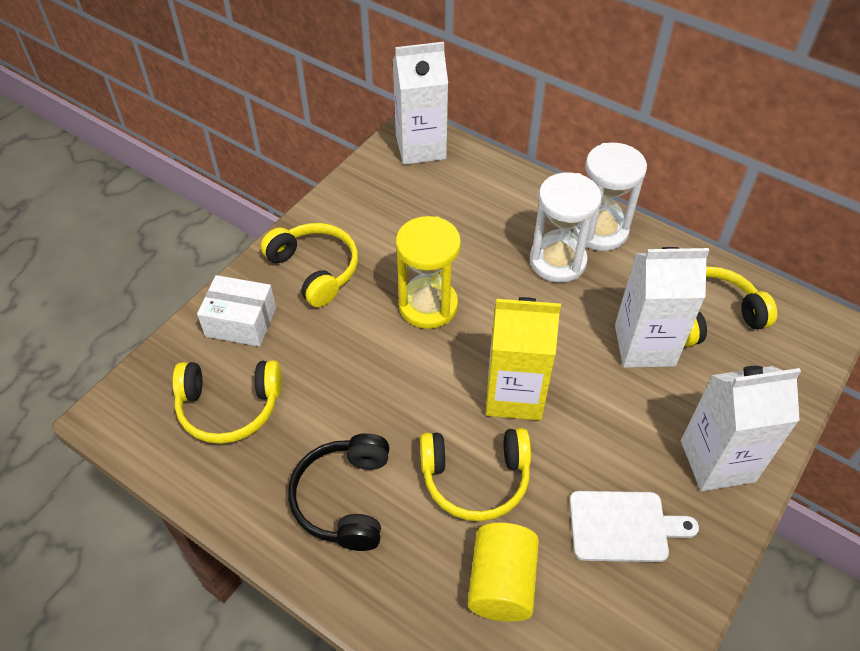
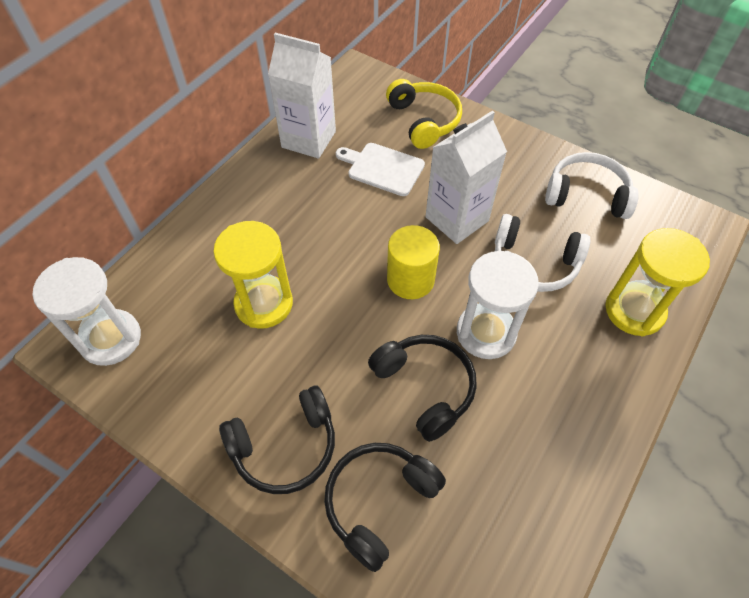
black headphones: [288,433,389,551] = 1 -> [219,386,335,494] [324,443,446,572] [368,335,477,442] = 3
white box: [197,275,276,347] = 1 -> none = 0
white carton: [393,42,448,165] [615,247,709,368] [681,366,801,491] = 3 -> [268,33,336,159] [425,110,507,244] = 2
white headphones: none = 0 -> [495,214,591,292] [545,152,639,219] = 2
yellow carton: [486,297,561,420] = 1 -> none = 0
yellow headphones: [172,360,282,444] [261,223,358,307] [420,428,531,521] [685,266,777,346] = 4 -> [386,79,462,149] = 1
yellow hourglass: [396,216,461,329] = 1 -> [213,221,293,329] [606,228,710,336] = 2

